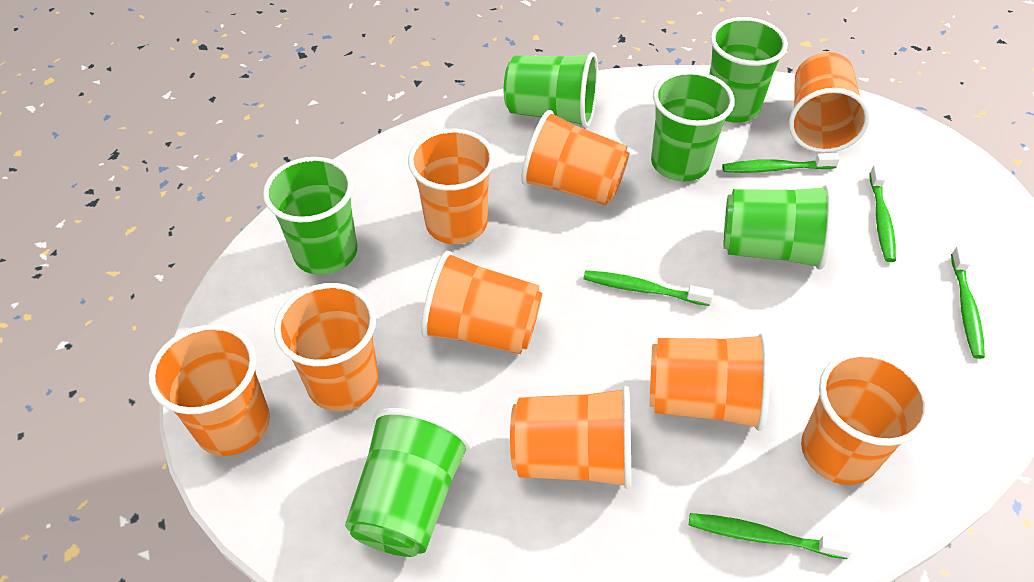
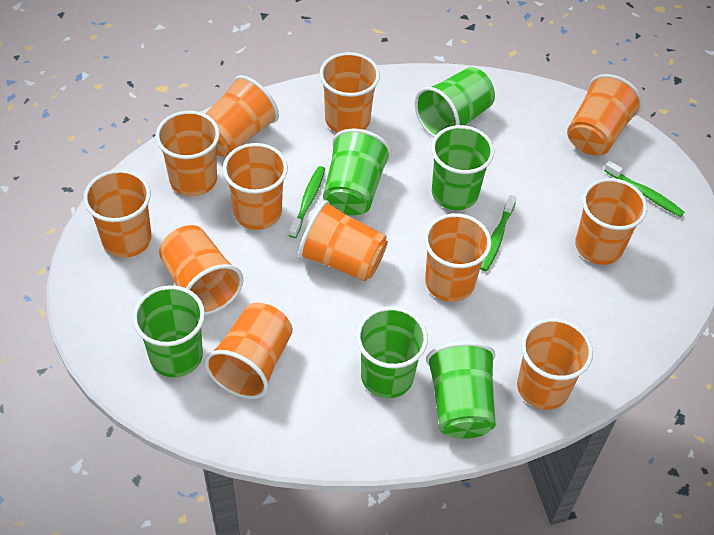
green toothbrush: [583,270,714,306] [689,513,853,559] [722,153,840,173] [869,165,896,262] [951,246,985,359] = 5 -> [289,166,325,238] [480,195,517,271] [604,160,684,217] = 3
orange cup: [149,324,270,456] [274,283,379,411] [408,129,495,244] [421,251,542,354] [510,386,631,489] [521,110,629,205] [649,333,770,431] [789,52,870,153] [801,351,930,485] = 9 -> [83,170,151,258] [156,111,220,196] [159,225,243,315] [204,303,293,399] [205,75,279,157] [223,143,288,230] [298,200,388,282] [319,52,380,133] [424,213,492,302] [517,318,593,410] [567,74,643,156] [575,178,647,265] = 12

